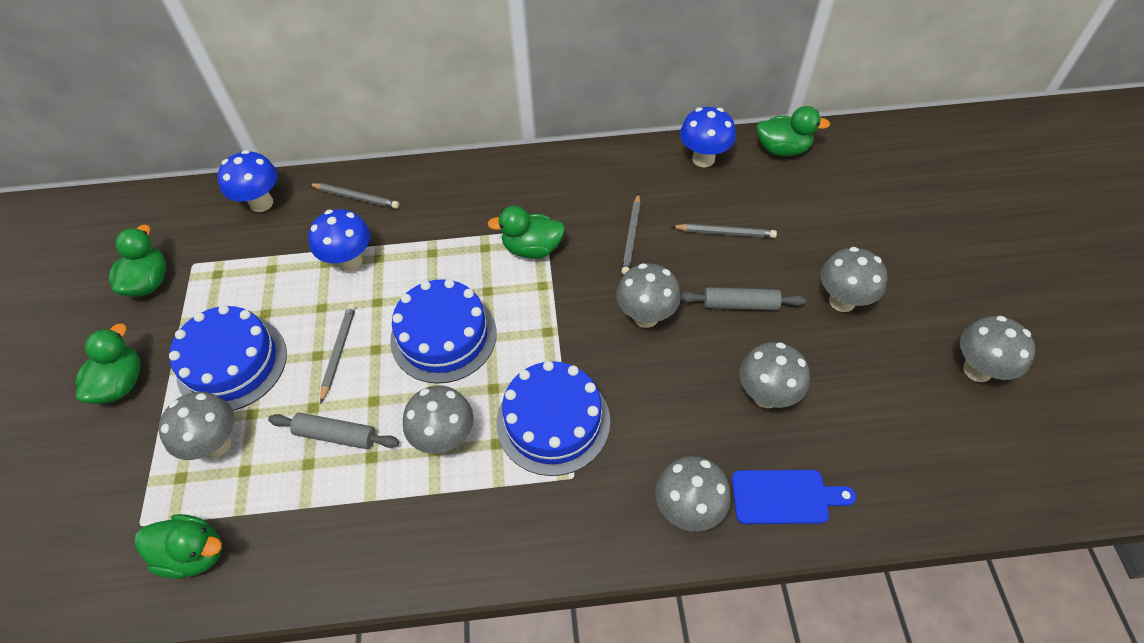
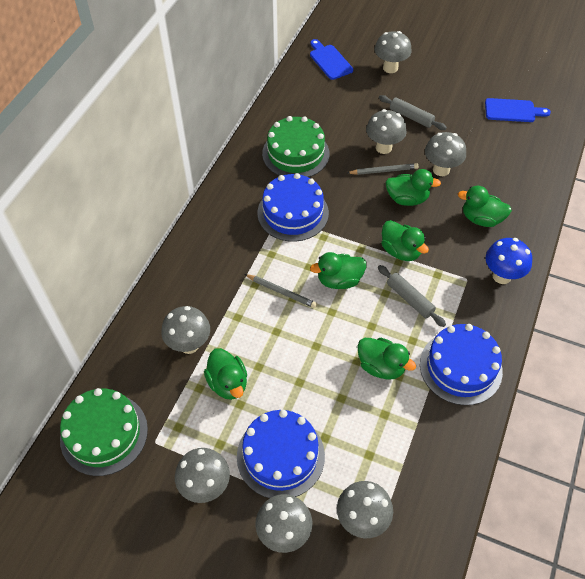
blue cutting board: [732,470,856,524] = 1 -> [310,39,353,80] [485,98,551,122] = 2
blue mushroom: [218,150,278,212] [308,209,370,272] [680,107,736,167] = 3 -> [486,238,532,284] = 1
green cake: none = 0 -> [60,388,148,476] [262,116,329,177] = 2
green duck: [75,323,141,404] [109,224,166,297] [135,514,222,579] [487,206,565,259] [756,106,830,156] = 5 -> [204,348,247,400] [310,252,367,289] [357,338,416,380] [381,220,429,261] [385,169,441,206] [458,186,512,227] = 6
grey pencil: [309,183,399,209] [320,304,356,404] [621,193,641,275] [671,224,777,238] = 4 -> [245,274,317,308] [347,163,418,175] = 2

